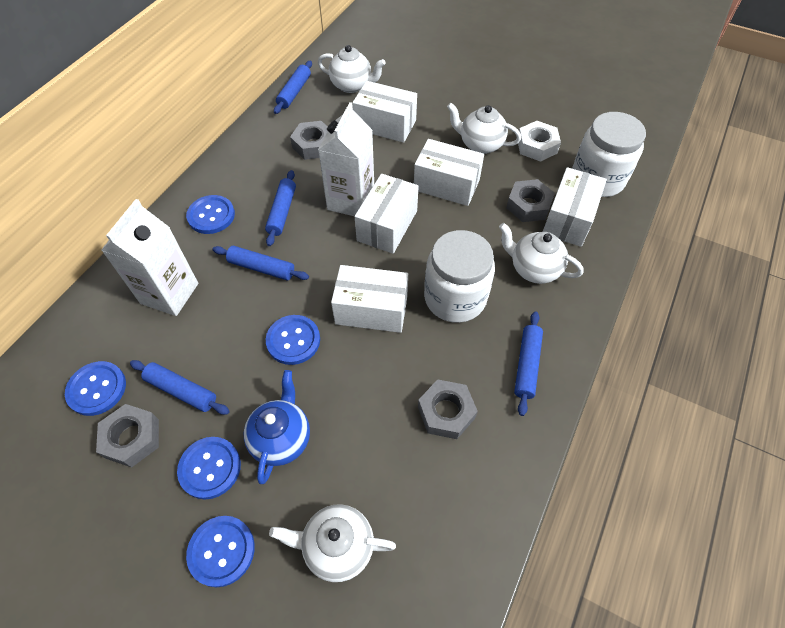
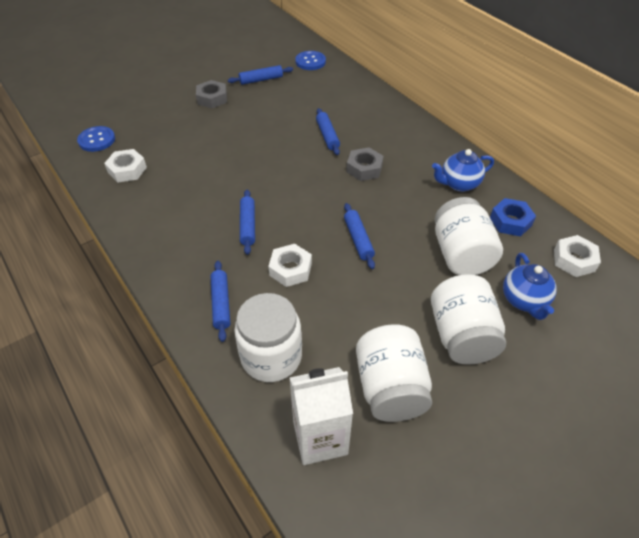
blue button: [65,361,126,416] [177,437,241,499] [186,195,235,234] [186,516,255,587] [266,315,320,365] = 5 -> [77,126,115,152] [295,51,326,70] = 2
blue nut: none = 0 -> [490,198,536,236] = 1
blue teapot: [244,370,310,484] = 1 -> [432,149,494,192] [503,253,557,320] = 2
grey nut: [96,404,159,468] [290,121,328,160] [418,379,478,439] [506,179,555,222] = 4 -> [196,80,227,108] [346,147,383,181] = 2
white box: [331,265,408,333] [353,81,417,143] [355,174,419,254] [414,139,484,206] [543,167,607,247] = 5 -> none = 0
white carton: [101,199,198,316] [318,102,374,216] = 2 -> [289,367,353,465] = 1
white jar: [424,230,495,323] [572,112,646,197] = 2 -> [234,293,302,382] [356,324,432,422] [431,274,506,365] [435,197,503,275] = 4
white nut: [518,121,561,162] = 1 -> [104,149,147,182] [268,244,312,287] [554,235,601,277] = 3
white teapot: [269,504,396,582] [318,45,386,93] [447,103,521,154] [499,223,584,284] = 4 -> none = 0

